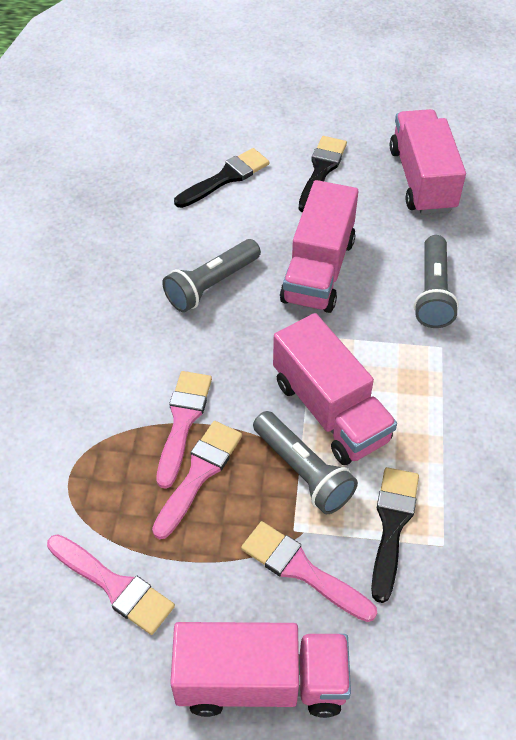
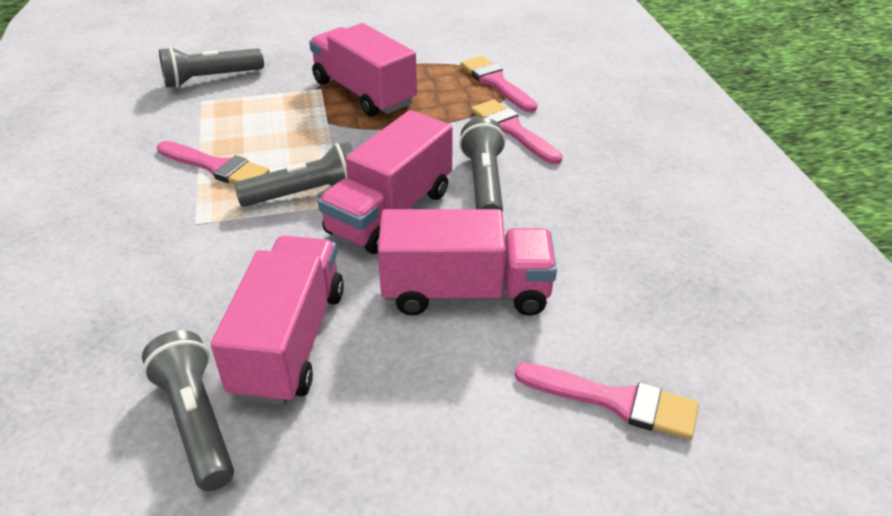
black brush: [174,148,270,208] [299,136,347,212] [371,467,419,603] = 3 -> none = 0
grey flashlight: [162,239,261,312] [253,411,358,514] [414,235,459,328] = 3 -> [142,330,234,491] [159,47,264,88] [234,142,353,207] [459,118,506,212] = 4

